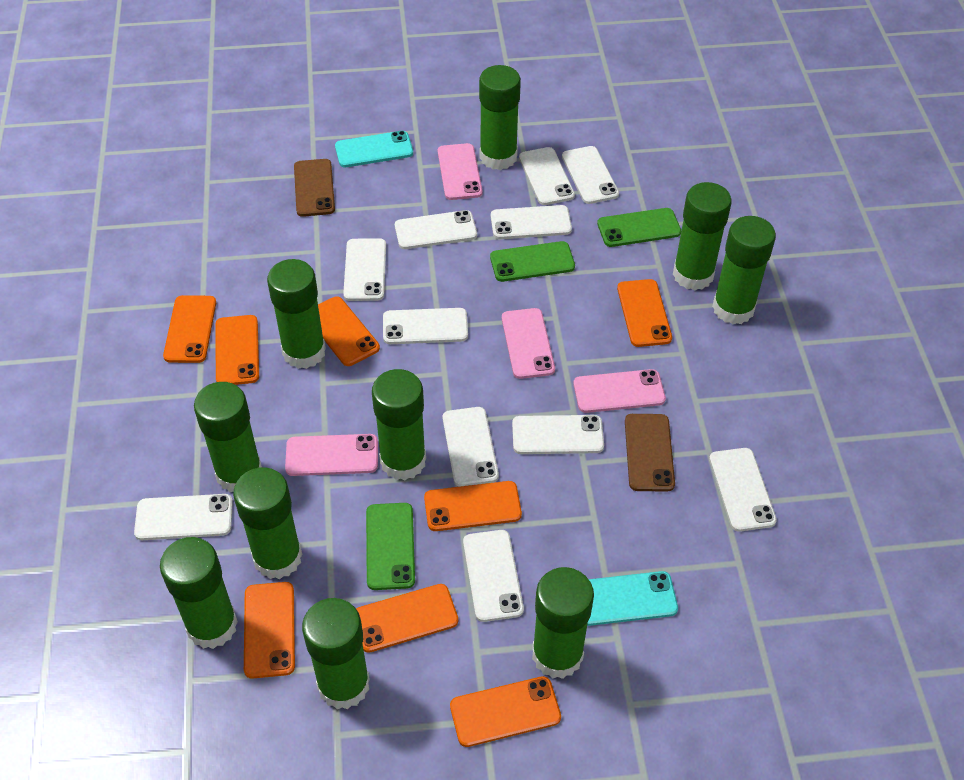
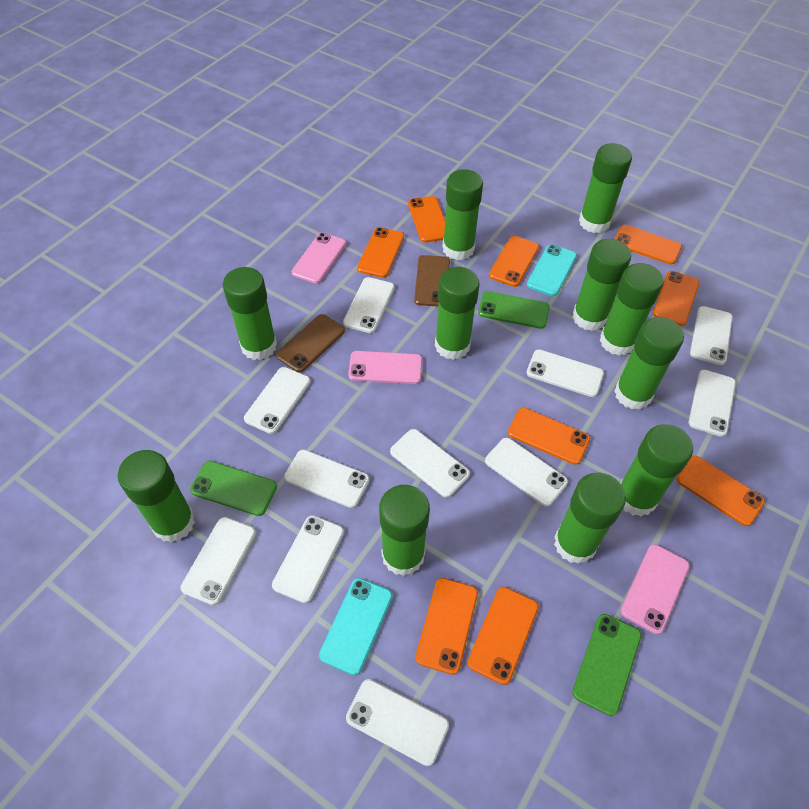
green glue stick: [160,537,238,649] [194,382,262,492] [233,467,302,579] [267,259,326,369] [302,598,370,709] [372,369,426,480] [479,65,521,170] [532,567,594,679] [673,182,732,290] [712,216,776,324] = 10 -> [118,450,195,543] [223,267,277,360] [379,485,430,576] [435,267,480,360] [442,169,483,260] [554,473,626,564] [572,239,631,331] [579,143,632,233] [600,263,664,356] [614,317,684,410] [620,424,693,517] = 11
orange phone: [163,295,216,363] [216,315,259,385] [244,582,295,679] [318,297,380,366] [356,584,458,653] [424,481,522,531] [450,676,561,747] [617,279,672,347] = 8 -> [357,227,404,278] [408,196,445,243] [415,578,478,675] [468,587,539,685] [489,236,539,287] [508,408,590,465] [615,225,682,265] [653,271,699,326] [676,456,765,526] = 9
pink phone: [285,434,378,476] [438,143,483,200] [502,308,555,379] [573,369,666,413] = 4 -> [292,233,346,284] [348,351,422,384] [621,544,690,635] = 3

